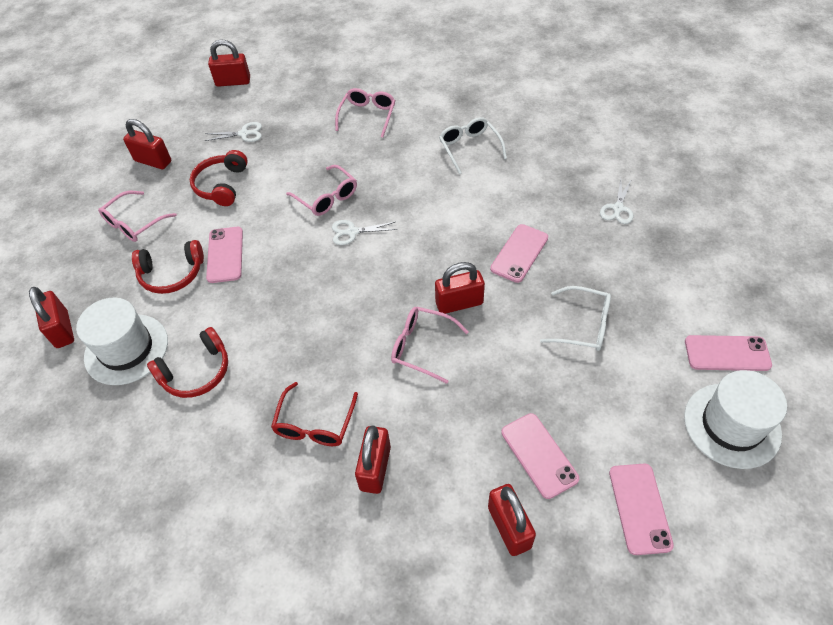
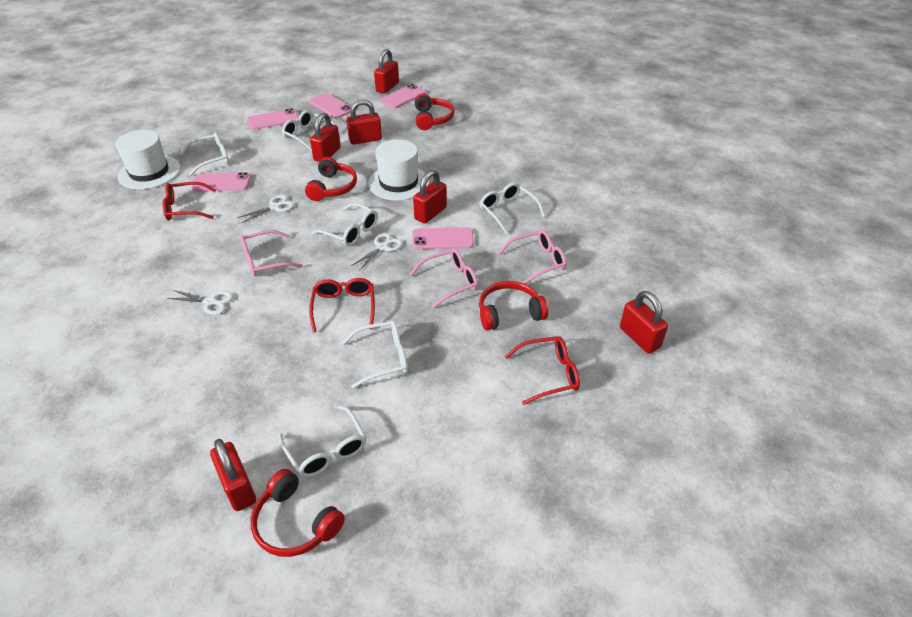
pink glasses: [98,191,177,242] [286,165,357,216] [335,88,396,138] [391,307,468,384] = 4 -> [240,230,303,277] [410,248,478,308] [498,230,566,284] = 3
red glasses: [271,382,358,446] = 1 -> [162,182,216,221] [309,278,375,333] [505,336,580,405] = 3
red headphones: [132,240,204,294] [147,327,228,398] [189,150,248,206] = 3 -> [251,469,345,557] [305,157,357,201] [415,94,455,130] [479,281,548,331] = 4
white glasses: [439,117,507,175] [540,286,611,351] = 2 -> [180,132,229,176] [279,405,366,477] [282,110,340,151] [311,203,378,246] [342,321,408,388] [480,183,545,234] = 6

